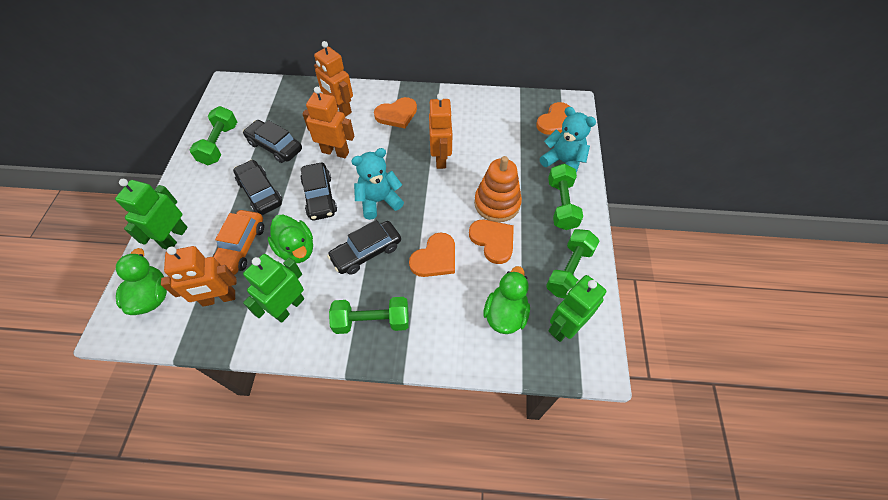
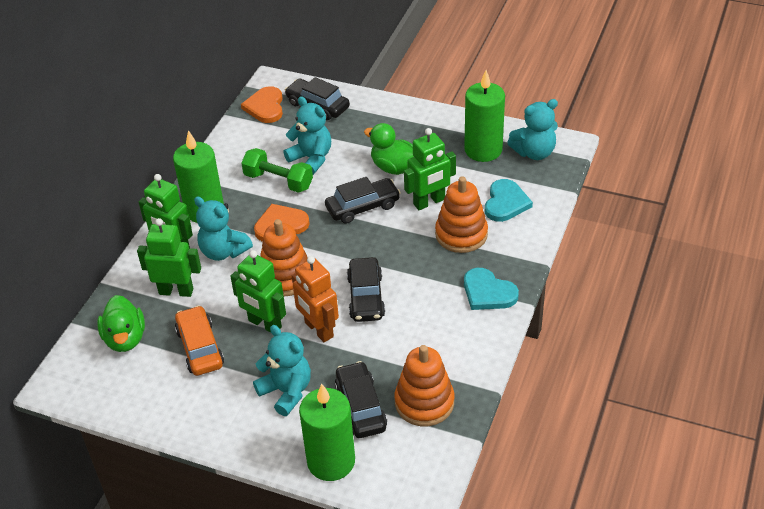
green candle: none = 0 -> [173,130,224,223] [299,384,355,481] [464,70,505,162] = 3
green duck: [116,248,167,315] [268,214,313,263] [483,266,530,334] = 3 -> [97,295,145,352] [364,123,414,175] = 2
green dumbbell: [190,106,237,165] [329,297,409,334] [546,229,599,299] [548,164,583,230] = 4 -> [241,148,313,193] = 1
green robot: [115,179,188,250] [243,254,304,323] [549,275,606,342] = 3 -> [137,218,201,297] [139,174,193,249] [230,250,286,333] [404,128,456,210] = 4
orange heart: [374,97,417,128] [409,232,455,277] [469,220,514,264] [536,102,570,135] = 4 -> [241,86,283,123] [254,204,310,242] = 2
orange robot: [161,246,236,307] [302,87,354,158] [314,41,353,117] [429,93,453,169] = 4 -> [292,256,339,342] = 1
orange stacking toy: [474,156,522,222] = 1 -> [260,219,308,297] [394,345,454,426] [435,176,488,253] = 3
turquoise heart: none = 0 -> [464,268,519,310] [485,179,533,222] = 2
turquoise teddy bear: [351,148,404,220] [540,107,596,173] = 2 -> [194,196,253,261] [253,325,311,416] [283,97,331,175] [507,99,558,160] = 4

